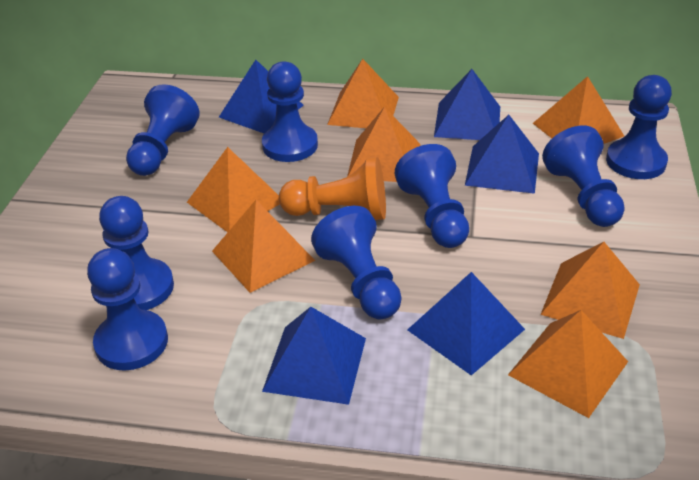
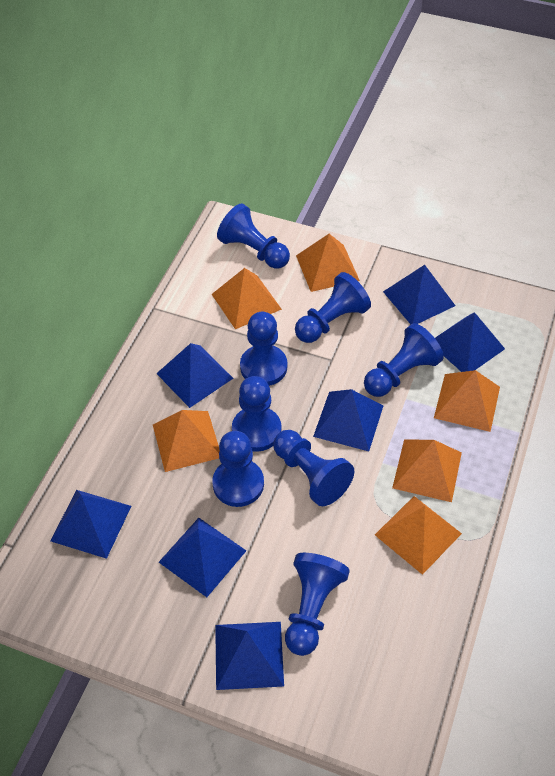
blue pyramid: [219,60,304,133] [262,307,366,405] [407,272,525,375] [434,69,500,140] [465,115,539,194] = 5 -> [50,490,131,559] [156,343,234,408] [159,518,246,597] [215,622,284,690] [313,389,383,451] [383,265,455,324] [435,312,505,372] = 7
orange pawn: [279,157,386,220] = 1 -> none = 0
orange pyramid: [187,147,280,232] [212,200,315,293] [327,59,399,128] [347,107,420,182] [508,310,628,418] [533,76,624,144] [540,242,640,339] = 7 -> [153,410,220,472] [212,268,282,329] [296,234,360,292] [375,496,462,575] [392,439,462,502] [434,370,500,432] = 6

